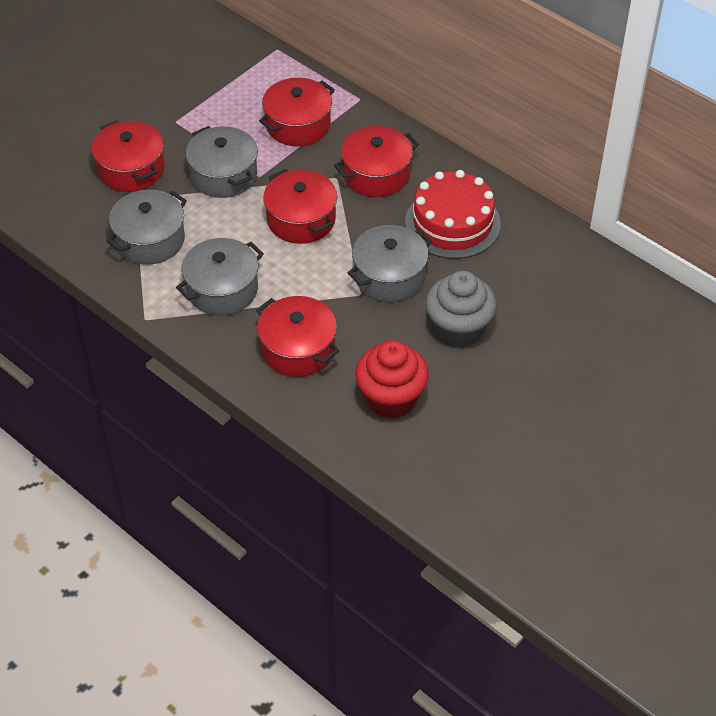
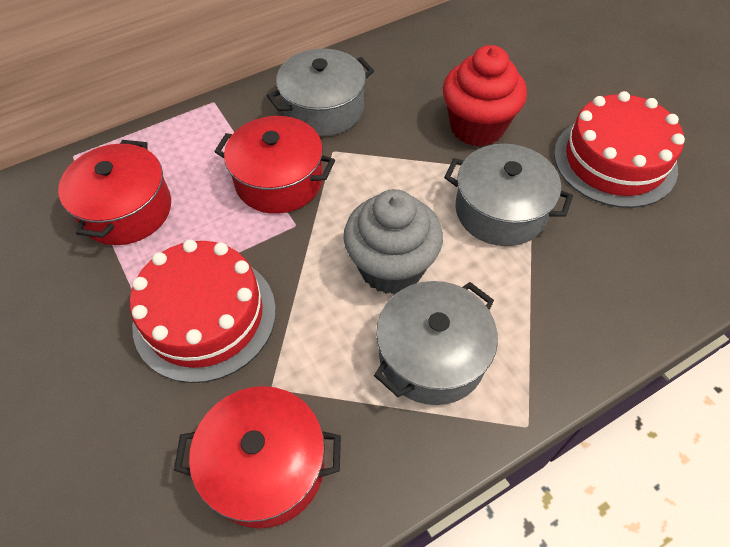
grey pot: [106,190,187,265] [176,238,264,315] [186,126,258,198] [348,225,432,302] = 4 -> [267,48,374,137] [374,281,498,405] [444,144,573,246] = 3
red cake: [405,170,501,259] = 1 -> [130,239,276,383] [554,91,685,208] = 2
red pot: [92,120,165,192] [256,296,339,377] [259,78,335,146] [263,169,337,244] [334,126,419,197] = 5 -> [58,140,171,245] [174,386,341,529] [214,116,335,214] = 3

